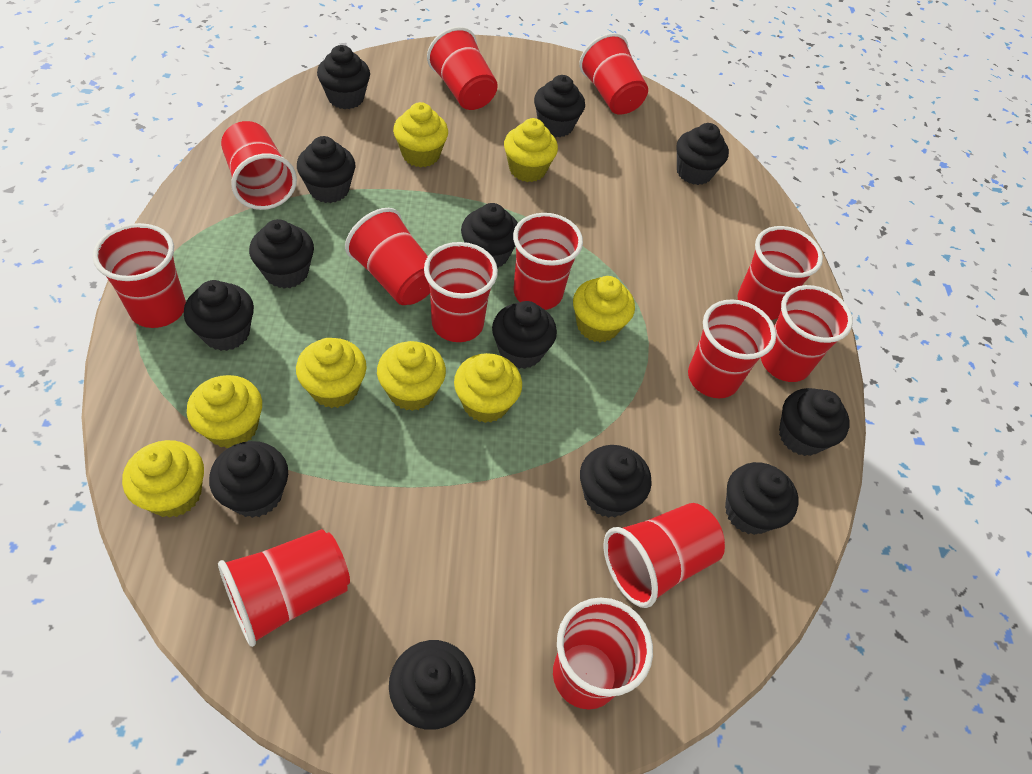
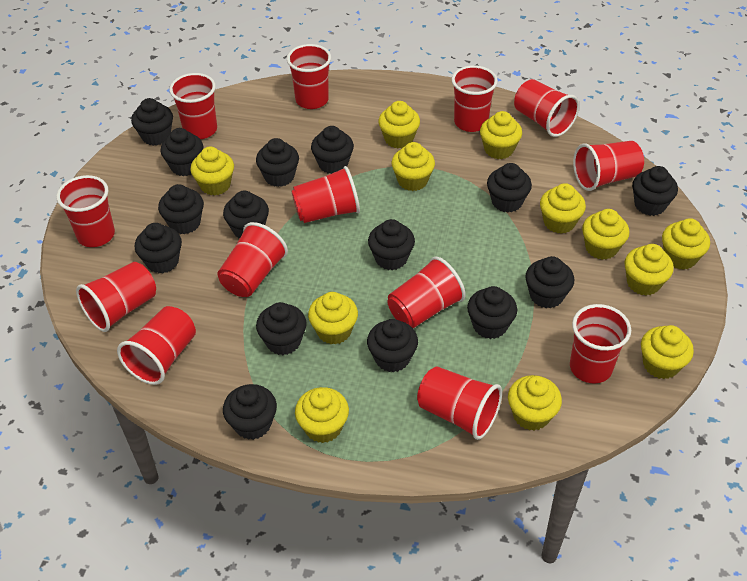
black cupcake: [184,280,254,351] [209,441,288,518] [249,219,314,289] [297,136,356,203] [317,45,370,109] [389,640,475,730] [461,203,518,268] [492,301,557,369] [534,75,585,137] [580,445,652,518] [676,123,729,185] [725,462,799,535] [779,388,850,456] = 13 -> [131,98,173,146] [135,223,182,274] [158,184,204,234] [160,128,203,176] [223,191,269,239] [223,384,277,440] [256,138,299,187] [256,302,307,355] [311,126,354,174] [367,319,418,372] [368,219,415,270] [467,286,517,339] [487,163,532,213] [525,256,574,308] [632,166,678,216] = 15
yellow cupcake: [122,440,204,518] [187,375,262,448] [296,338,367,408] [377,341,446,411] [393,102,448,167] [454,353,522,423] [504,118,558,182] [573,276,635,342] = 8 -> [190,147,234,196] [295,387,349,443] [308,292,358,345] [378,101,420,148] [392,142,435,191] [480,111,522,159] [508,375,562,431] [540,183,586,234] [582,209,629,260] [624,244,674,296] [641,325,694,379] [662,218,710,270] = 12

